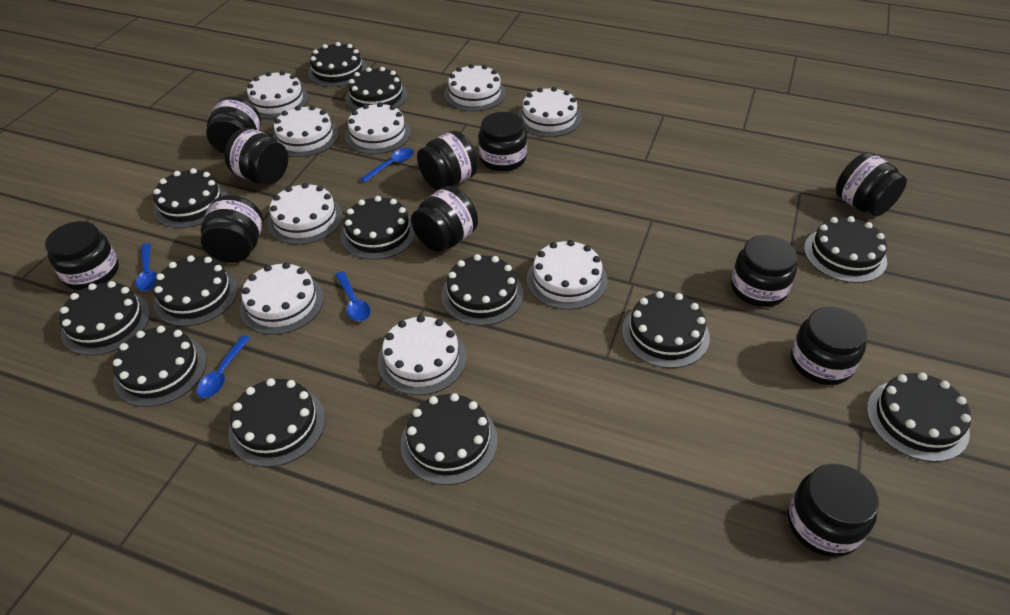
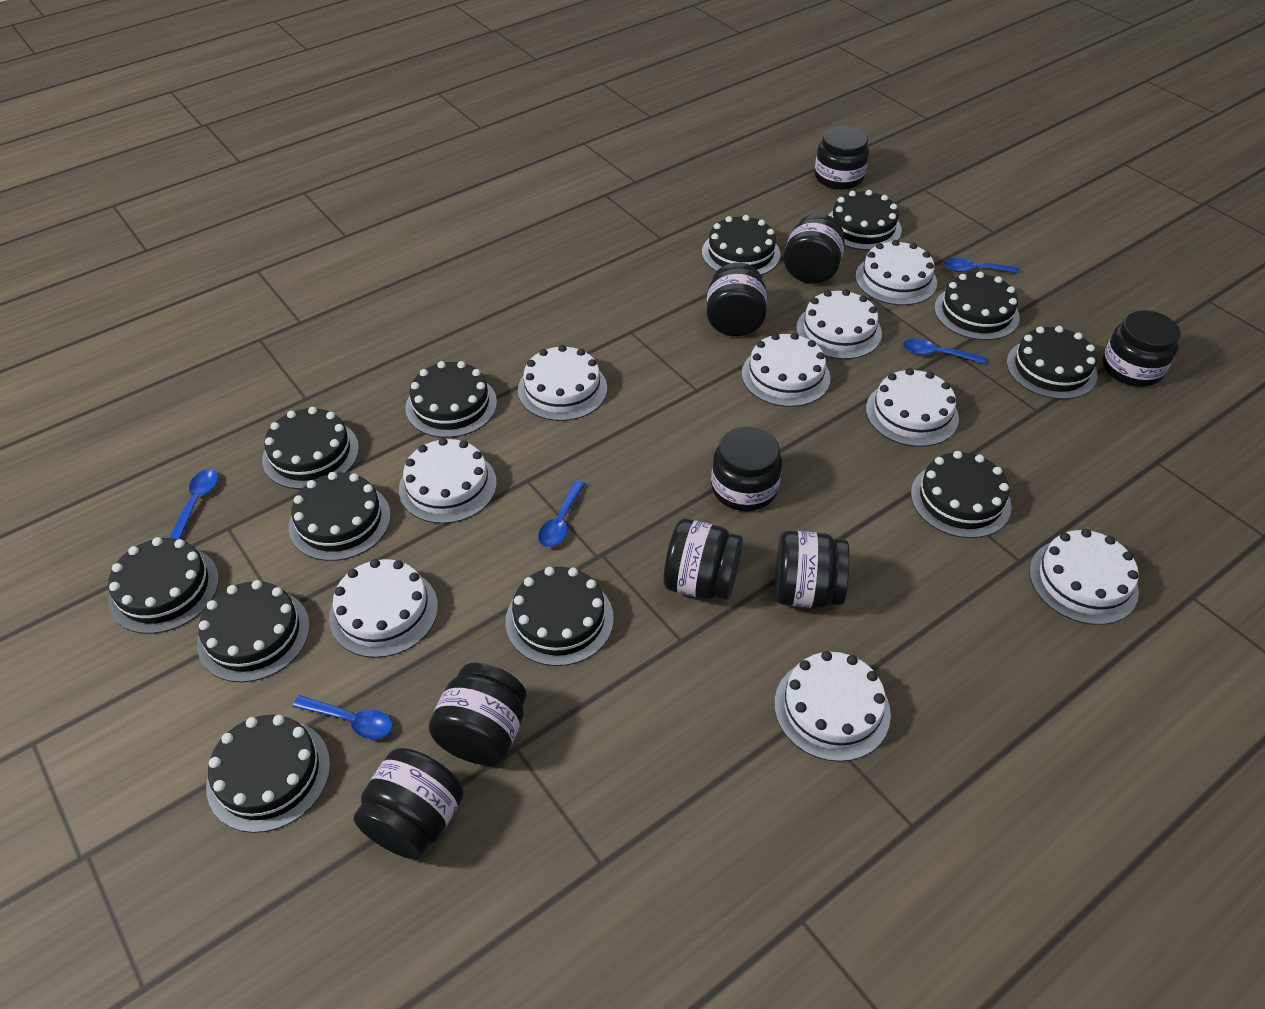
black cake: [60,281,150,356] [113,326,207,407] [153,168,228,228] [153,255,238,326] [228,378,325,467] [308,42,367,87] [340,196,416,260] [345,67,408,110] [401,393,498,485] [441,254,524,326] [622,291,710,368] [804,216,887,283] [867,372,971,462] = 13 -> [108,537,219,634] [197,580,310,682] [206,715,330,833] [262,407,359,489] [289,472,391,561] [406,361,497,438] [506,567,614,666] [702,215,780,275] [828,190,902,250] [911,451,1012,538] [934,272,1020,340] [1007,326,1098,399] = 12
black jar: [45,221,119,290] [201,195,263,263] [206,96,261,154] [224,128,288,184] [411,186,478,252] [417,131,478,190] [479,112,527,171] [731,235,797,307] [788,463,879,557] [791,307,867,385] [836,152,907,216] = 11 -> [353,748,464,859] [429,663,527,765] [664,519,743,600] [706,262,767,336] [711,426,782,511] [775,531,850,608] [783,213,845,284] [815,126,869,190] [1102,310,1181,387] = 9
blue spoon: [136,244,157,291] [197,335,250,398] [335,271,370,321] [360,148,414,183] = 4 -> [169,469,218,539] [293,695,393,739] [538,480,586,547] [903,338,985,364] [944,258,1020,274] = 5

